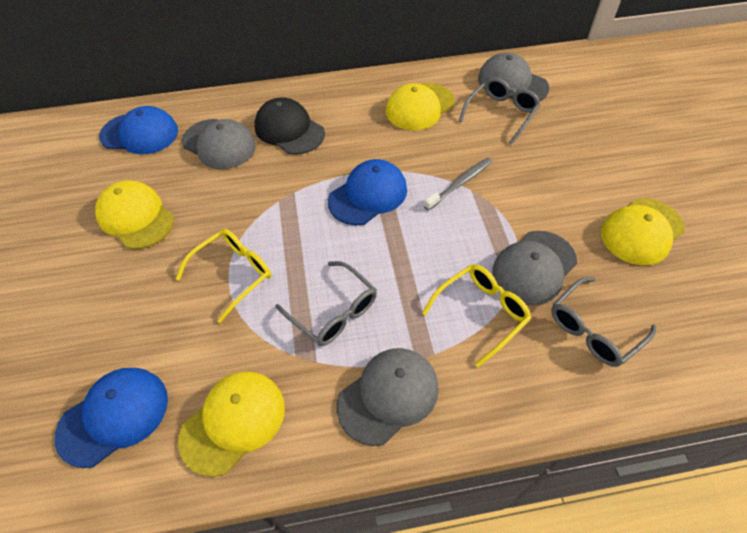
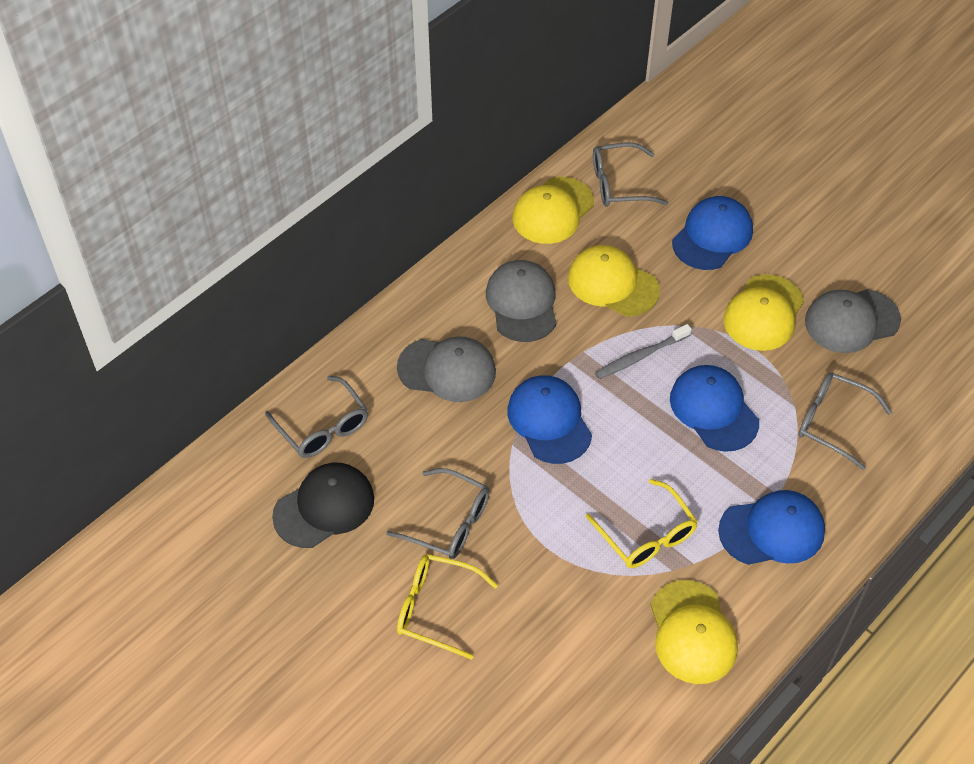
blue cap: [54,368,168,468] [99,106,178,155] [328,159,407,225] = 3 -> [507,375,592,464] [670,365,759,452] [672,196,753,270] [718,490,825,565] = 4
grey cap: [182,119,256,169] [337,348,439,446] [478,53,550,101] [492,231,577,305] = 4 -> [397,336,496,402] [486,260,557,342] [805,289,901,353] = 3
grey glasses: [275,261,377,346] [459,77,541,145] [551,277,656,367] = 3 -> [265,376,368,458] [386,468,490,559] [593,143,668,207] [798,373,892,470] = 4

